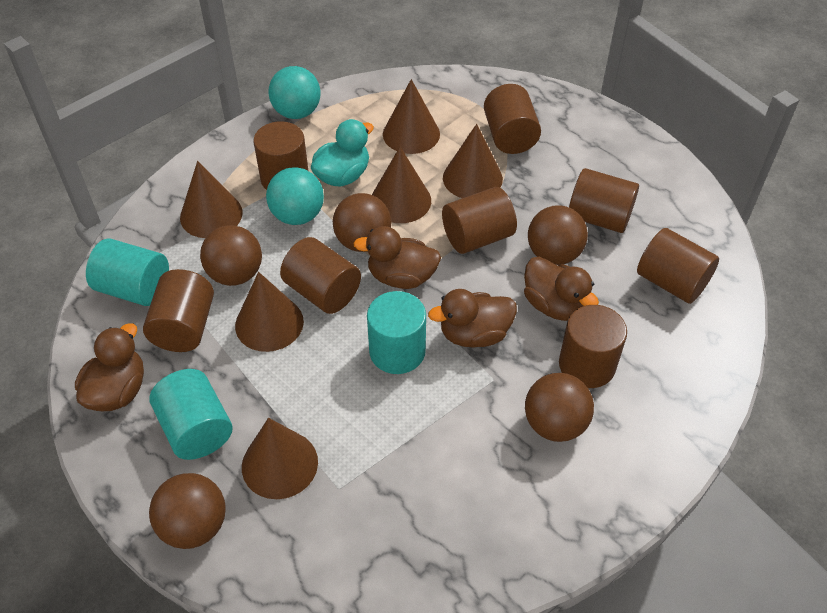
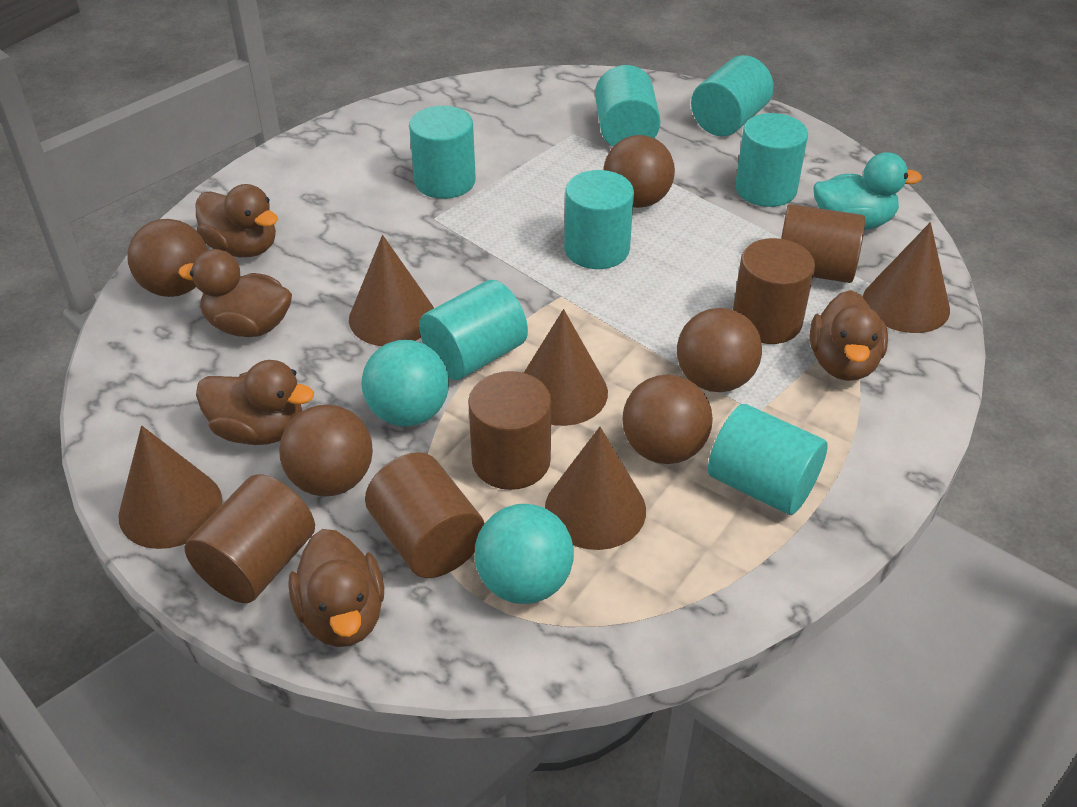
brown cone: [180,161,243,238] [235,272,304,352] [242,418,318,499] [372,147,431,223] [383,79,440,154] [443,124,503,198] = 6 -> [118,425,222,549] [349,235,434,346] [524,309,608,426] [545,427,646,550] [863,222,950,333] = 5
brown cylinder: [143,269,214,352] [253,121,308,190] [280,237,361,314] [442,187,517,254] [484,84,541,154] [559,305,627,388] [569,168,639,233] [637,228,719,304] = 8 -> [184,474,315,603] [365,452,485,578] [468,371,551,490] [733,238,815,344] [781,204,865,283] = 5
brown duck: [75,323,144,411] [353,226,441,289] [428,289,517,347] [524,257,599,321] = 4 -> [178,249,292,337] [196,184,278,257] [196,360,314,445] [288,529,384,647] [810,290,888,381] = 5
turquoise cylinder: [86,238,169,306] [149,369,233,460] [367,291,426,374] = 3 -> [409,106,476,199] [419,280,528,380] [564,170,634,269] [595,65,661,147] [691,55,774,136] [708,404,828,515] [735,113,808,207] = 7

